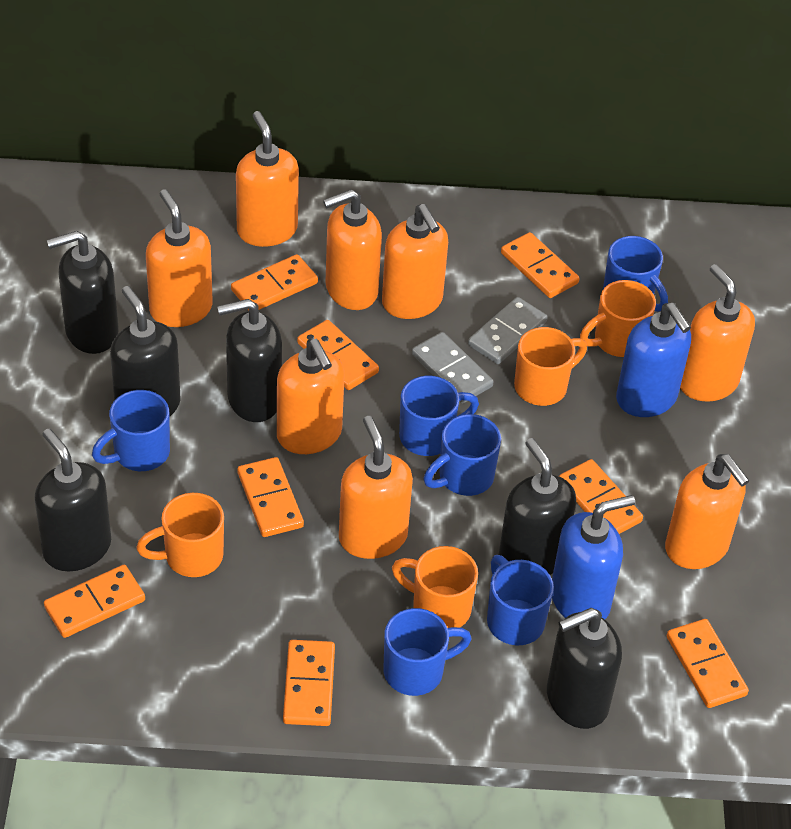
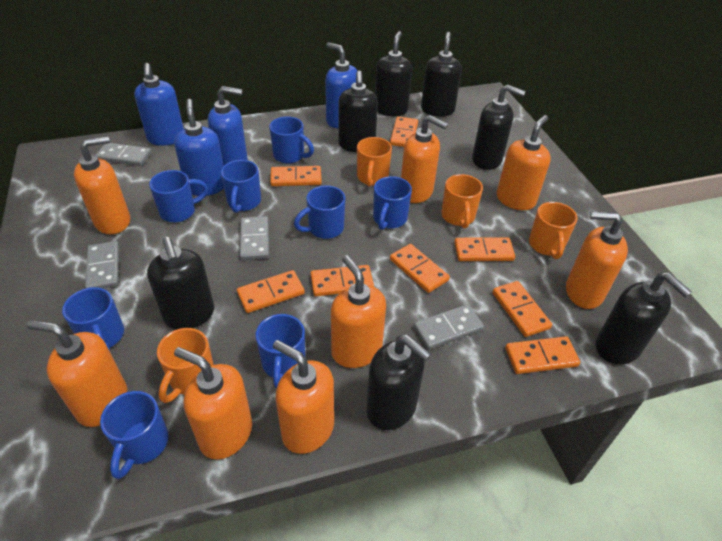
black soap dispenser: [34,429,111,571] [47,231,118,354] [110,286,181,417] [217,299,282,422] [499,438,576,575] [547,608,622,729] = 6 -> [147,237,214,330] [339,70,378,152] [366,334,431,430] [375,31,412,116] [421,32,462,117] [472,85,526,170] [596,272,692,364] = 7
blue mug: [92,390,170,471] [384,608,472,696] [399,376,479,456] [424,414,501,496] [487,555,554,645] [603,236,668,312] = 6 -> [62,287,124,351] [100,391,168,479] [149,170,208,222] [221,160,261,213] [256,314,305,389] [269,117,314,164] [294,185,345,239] [373,176,412,230] = 8
blue soap dispenser: [552,495,635,619] [616,303,691,417] = 2 -> [134,63,184,146] [174,99,224,196] [208,86,248,165] [325,42,357,128] = 4
grey domino: [412,332,493,403] [468,297,548,364] = 2 -> [85,241,119,289] [96,143,152,166] [240,216,269,260] [414,304,484,350] = 4

